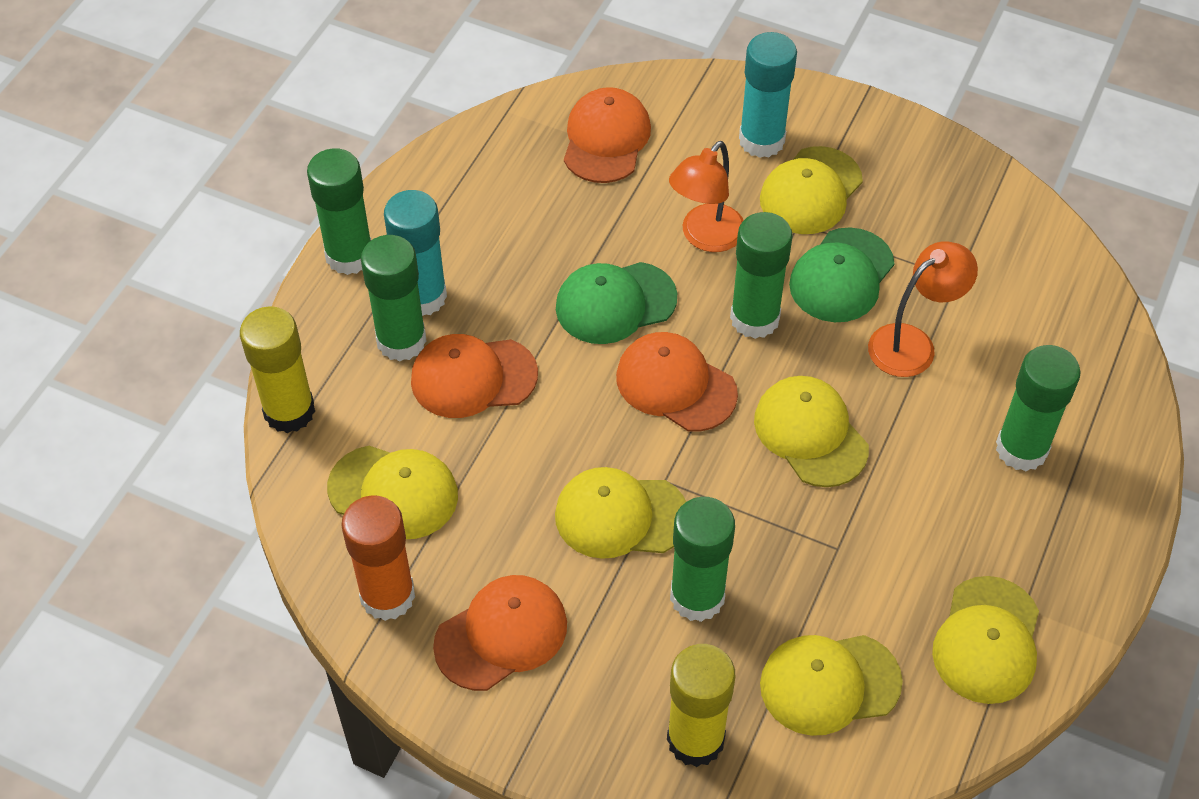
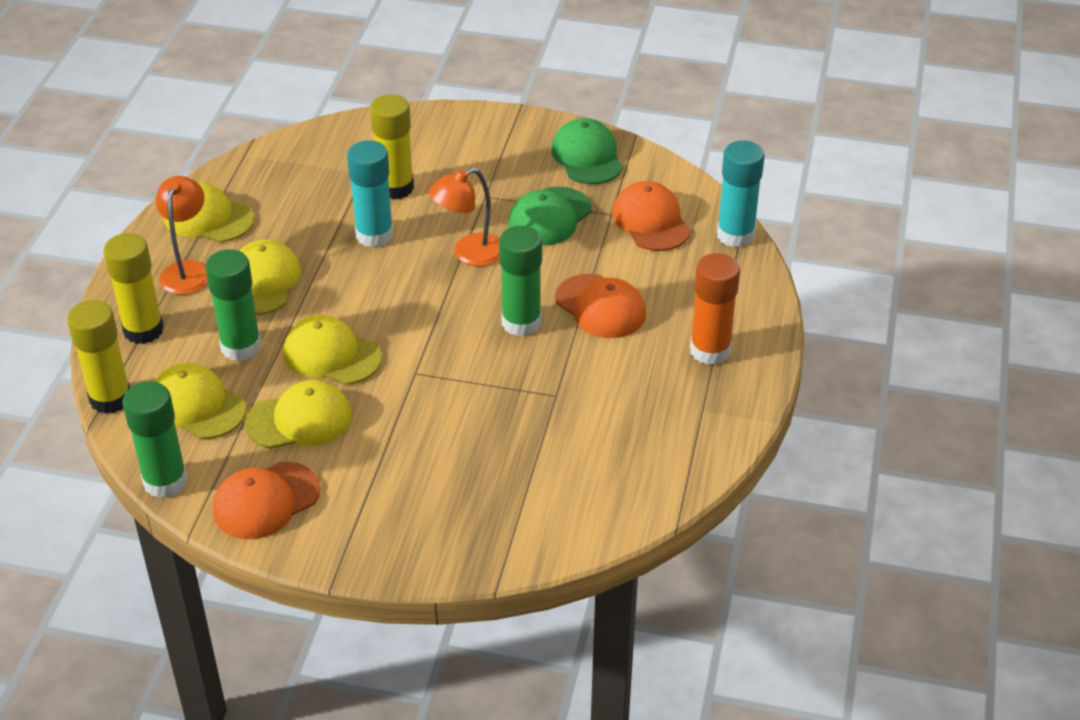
green glue stick: [307,148,371,275] [361,235,427,361] [670,497,735,622] [730,212,793,339] [996,345,1081,471] = 5 -> [122,381,188,498] [205,249,261,361] [499,226,542,336] = 3
orange cap: [411,334,538,418] [433,575,567,691] [564,87,651,183] [616,332,738,432] = 4 -> [213,462,320,539] [555,273,646,338] [612,181,691,251] = 3
yellow cap: [327,446,458,539] [555,467,686,559] [754,376,869,487] [760,146,863,234] [760,635,903,736] [932,576,1039,704] = 6 -> [154,363,247,439] [163,182,254,242] [240,240,301,315] [245,380,352,449] [283,315,382,385] = 5
yellow glue stick: [240,306,315,433] [667,644,735,767] = 2 -> [67,300,130,414] [104,233,164,344] [370,94,414,200] = 3

